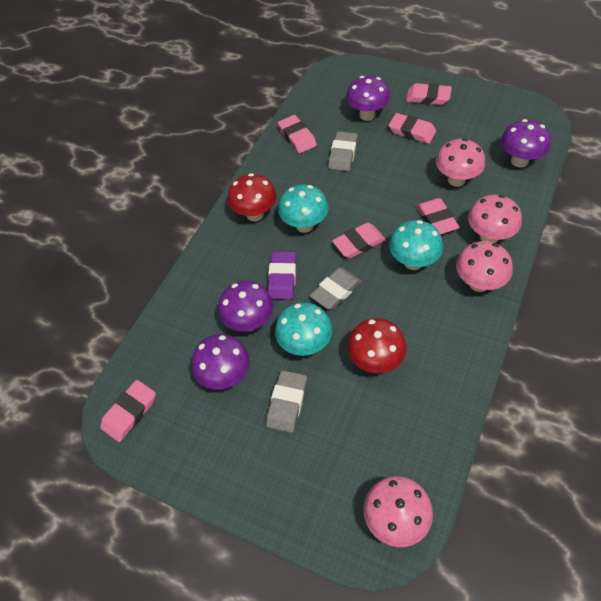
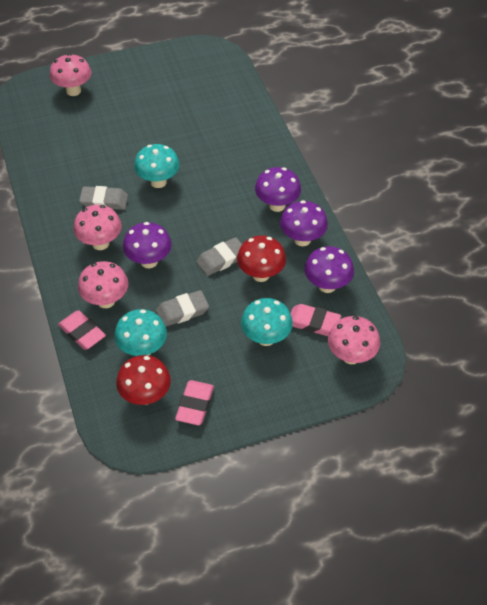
pink eraser: [100,380,156,442] [278,115,317,153] [332,223,386,258] [389,113,436,144] [406,83,452,105] [416,198,460,235] = 6 -> [58,310,106,350] [175,380,214,425] [290,304,341,336] = 3
purple eraser: [268,251,296,300] = 1 -> none = 0

